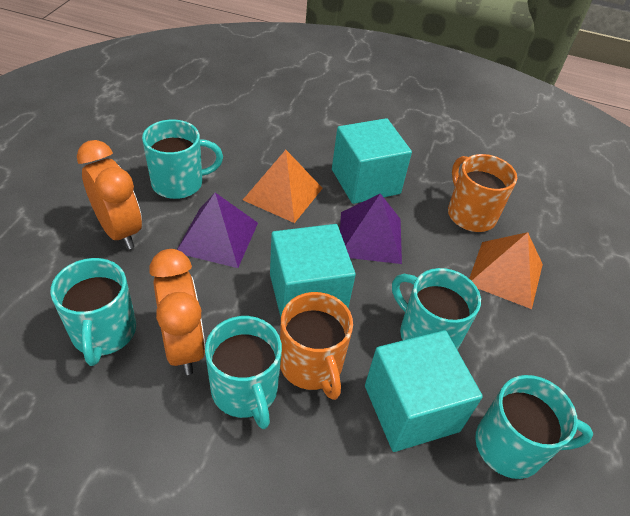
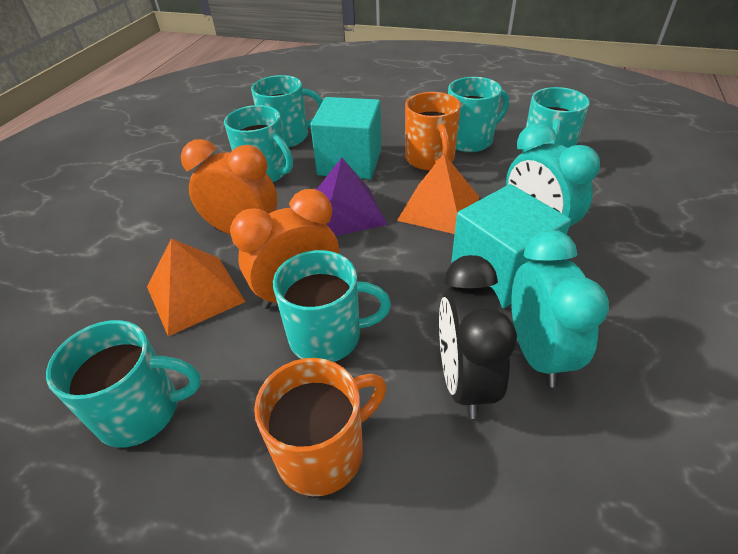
black clock: none = 0 -> [439,255,517,419] = 1
purple pyramid: [177,193,258,268] [340,194,402,264] = 2 -> [316,158,388,236] = 1
turquoise clock: none = 0 -> [506,123,600,227] [511,230,609,388] = 2
turquoise cube: [270,224,356,317] [332,118,412,204] [365,330,483,452] = 3 -> [310,97,381,179] [451,184,571,309] = 2
turquoise mug: [50,258,136,366] [142,120,223,199] [205,316,282,429] [392,268,481,350] [475,375,593,479] = 5 -> [46,320,201,448] [224,105,293,182] [251,75,323,147] [273,250,391,362] [448,77,509,152] [522,87,590,153] = 6

